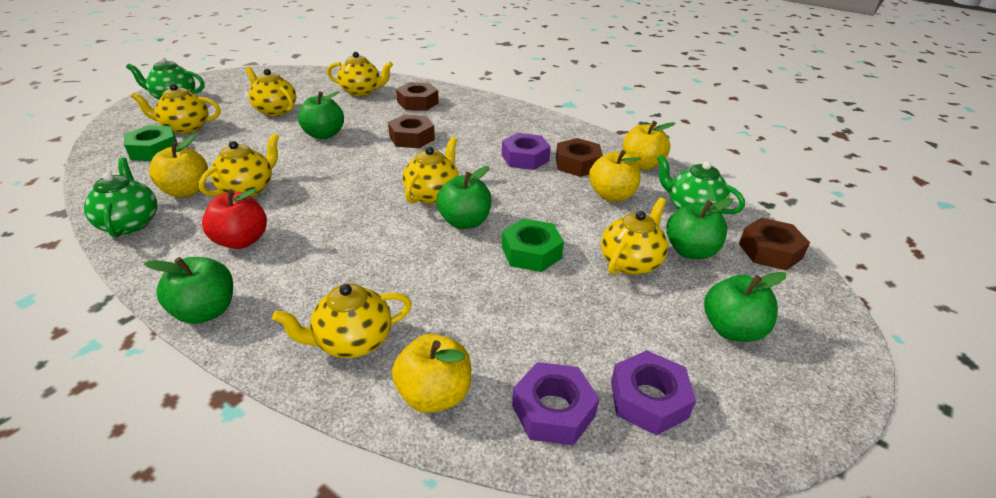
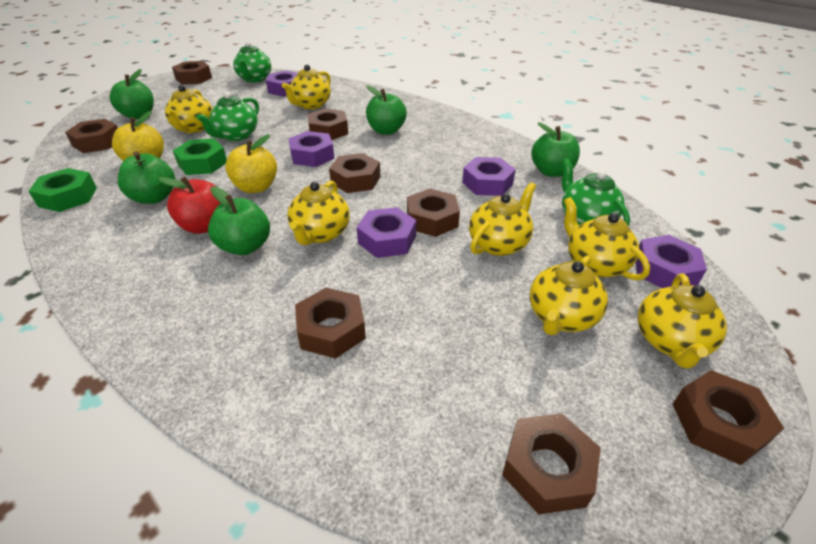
brown nut: [388,114,435,148] [396,82,439,111] [556,138,603,177] [739,218,810,271] = 4 -> [65,119,118,153] [172,61,212,85] [295,288,366,359] [307,108,348,140] [329,153,380,193] [407,189,460,237] [502,413,601,514] [673,370,784,465] = 8
purple nut: [502,133,551,170] [512,362,599,445] [611,350,696,435] = 3 -> [266,70,298,97] [288,131,334,167] [357,207,417,258] [462,157,516,196] [636,235,707,288] = 5
yellow apple: [149,134,208,198] [392,334,471,413] [589,150,641,201] [623,121,676,170] = 4 -> [112,111,164,161] [225,134,277,193] = 2

